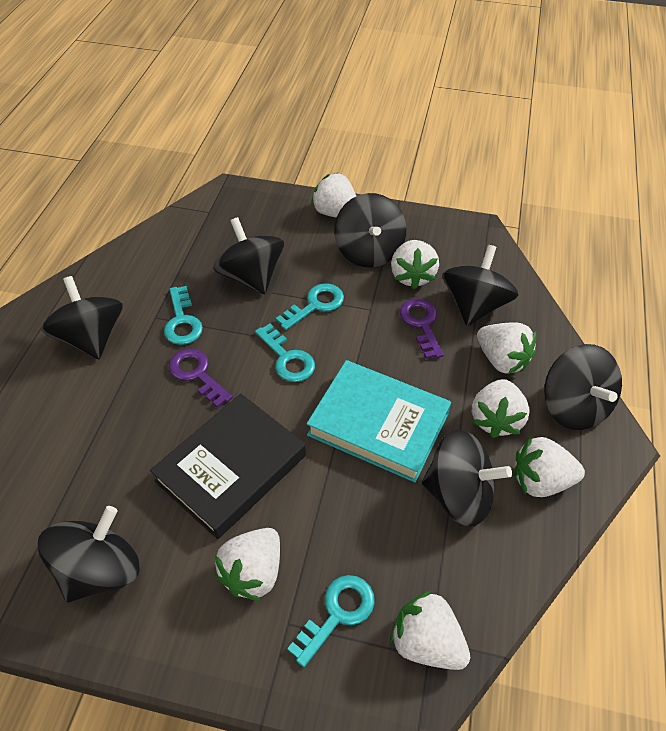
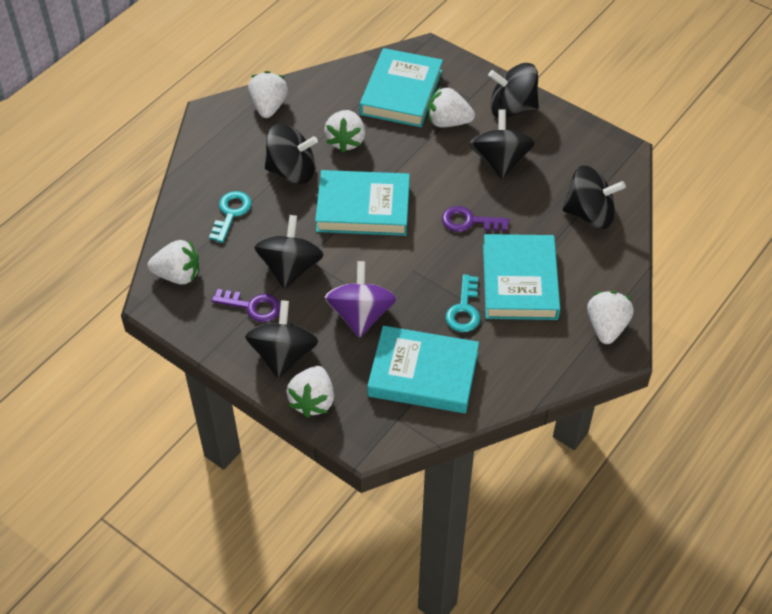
black book: [150,394,306,539] = 1 -> none = 0
black spinning top: [38,506,140,602] [41,276,123,359] [213,217,284,294] [334,193,406,267] [422,430,512,527] [442,245,519,326] [544,344,622,430] = 7 -> [245,300,318,379] [254,215,324,289] [265,124,318,184] [469,109,535,180] [488,63,539,118] [562,165,626,229] = 6
purple spinning top: none = 0 -> [325,261,396,338] = 1
turquoise book: [307,360,451,482] = 1 -> [315,170,410,236] [360,48,443,127] [367,326,479,413] [483,234,560,320] = 4
turquoise key: [164,286,203,345] [255,324,315,382] [276,283,344,330] [287,575,375,667] = 4 -> [209,191,252,243] [445,274,480,332] = 2
white strawberry: [214,528,280,601] [311,172,356,218] [390,591,470,670] [391,240,439,289] [472,379,530,438] [477,322,536,374] [514,437,585,497] = 7 -> [147,240,199,284] [248,71,288,118] [286,366,334,418] [324,110,365,153] [428,87,475,127] [587,291,634,344] = 6

